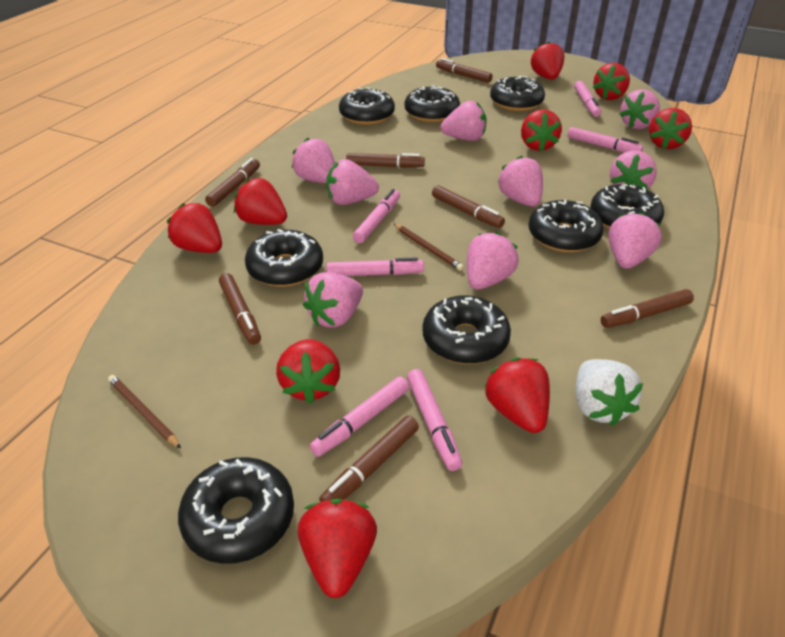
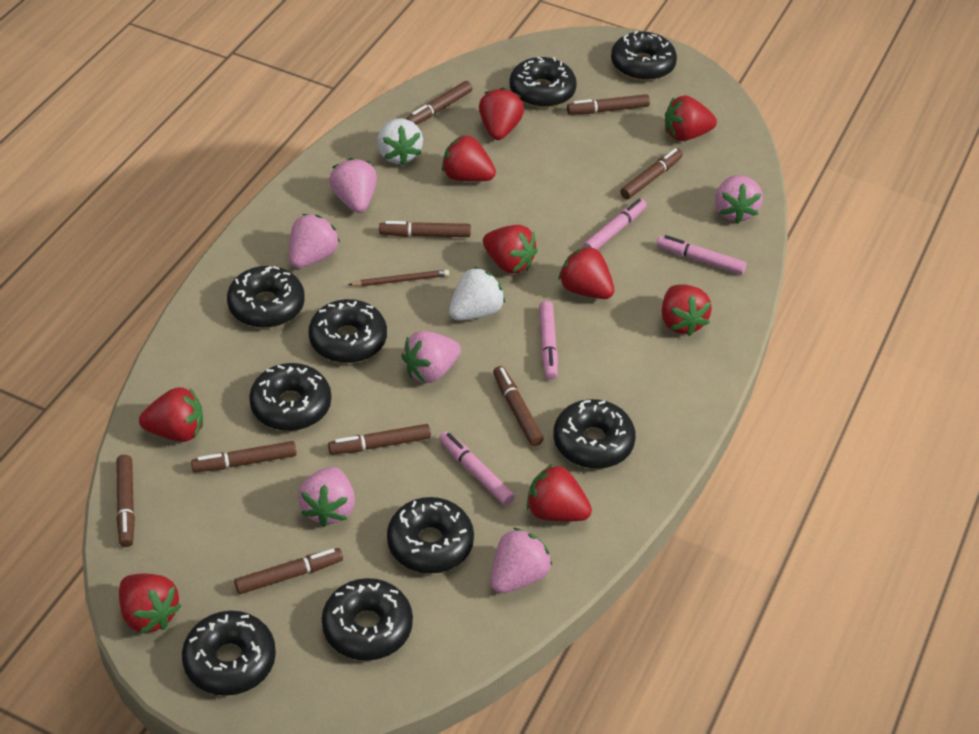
black donut: [178,457,294,564] [245,229,323,287] [339,87,395,125] [404,85,460,122] [422,295,511,364] [490,76,545,111] [528,200,604,252] [590,184,664,229] = 8 -> [182,611,276,696] [227,266,305,328] [249,363,331,431] [308,299,387,363] [322,578,413,661] [387,497,474,574] [510,57,577,108] [553,399,636,469] [611,31,677,81] = 9
brown marker: [205,158,260,207] [219,273,261,345] [319,416,419,502] [346,153,425,168] [432,185,505,228] [436,58,492,83] [601,289,694,328] = 7 -> [116,455,135,547] [191,441,297,472] [234,548,343,594] [328,424,431,455] [379,221,471,237] [406,81,473,125] [493,366,544,446] [567,94,650,115] [620,148,683,199] = 9
brown pencil: [108,375,181,448] [394,224,464,271] = 2 -> [348,270,449,287] = 1
pink marker: [310,376,409,457] [326,257,424,276] [353,189,400,243] [407,369,462,471] [567,127,643,152] [574,81,601,117] = 6 -> [439,431,515,506] [539,301,558,380] [583,199,647,249] [657,235,747,275] = 4
pink strawberry: [292,138,335,183] [303,272,363,328] [326,159,379,205] [441,101,487,141] [467,232,518,290] [497,156,543,206] [609,212,662,269] [610,150,657,190] [619,89,660,129] = 9 -> [289,214,340,268] [298,467,355,527] [329,158,377,213] [401,331,461,383] [490,527,552,593] [715,175,763,224] = 6
white strawberry: [576,359,643,426] = 1 -> [377,119,423,166] [449,267,505,321] = 2

